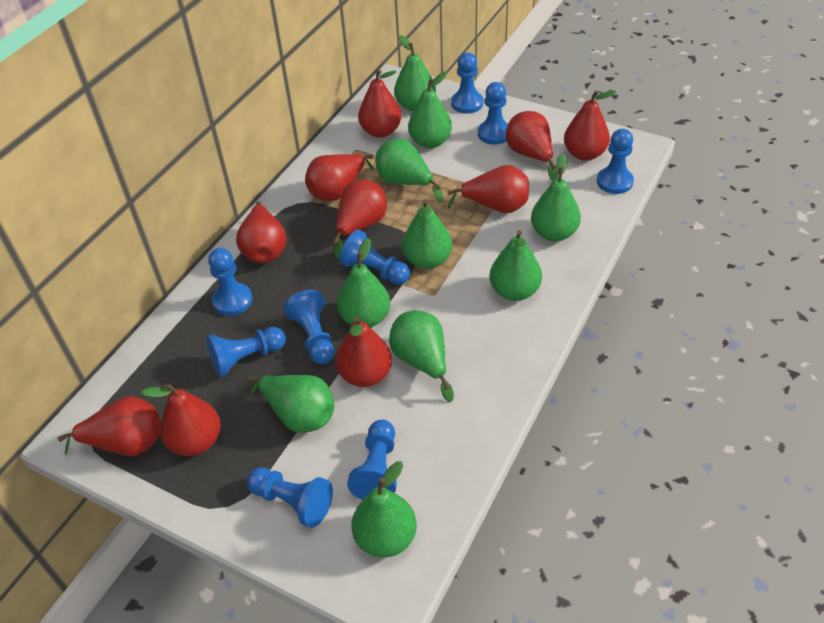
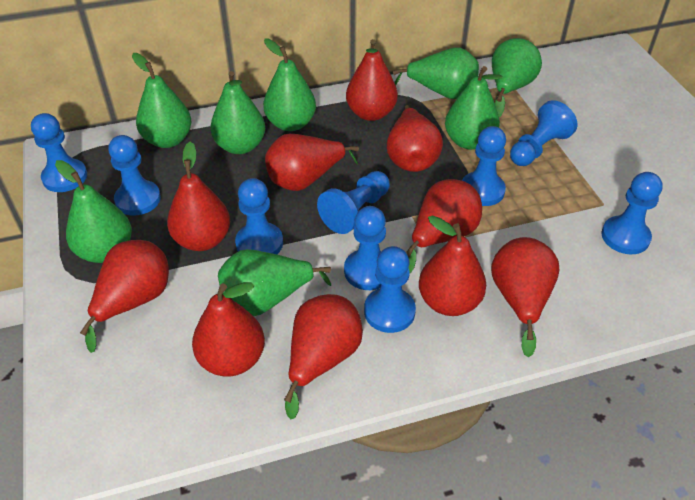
green pear: [248,375,335,433] [337,238,390,327] [351,461,417,558] [375,139,444,202] [389,310,454,402] [394,35,436,111] [402,199,452,269] [408,72,452,148] [489,230,542,301] [531,153,581,241] = 10 -> [55,160,132,263] [132,53,191,148] [210,71,265,154] [218,249,331,316] [263,39,316,131] [393,47,479,99] [445,66,502,149] [492,38,542,117] = 8

